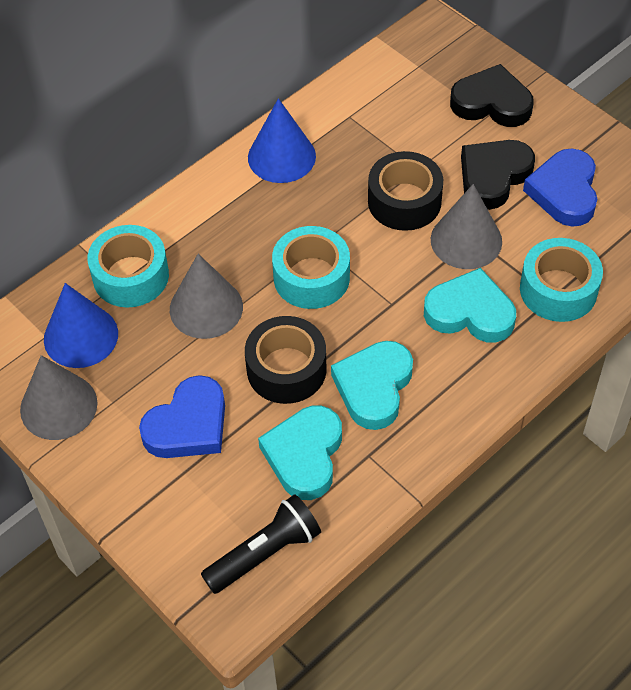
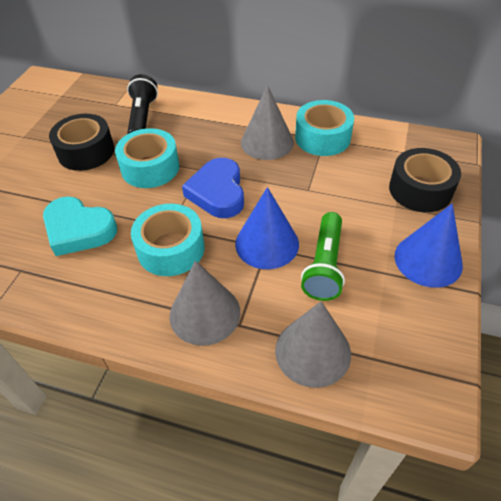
black heart: [450,64,534,127] [461,140,535,210] = 2 -> none = 0
blue heart: [139,375,225,458] [523,149,597,227] = 2 -> [182,158,244,218] = 1
green flashlight: none = 0 -> [301,212,345,301] = 1
turquoise heart: [258,406,342,500] [331,341,413,430] [424,268,516,343] = 3 -> [43,197,117,256] = 1

